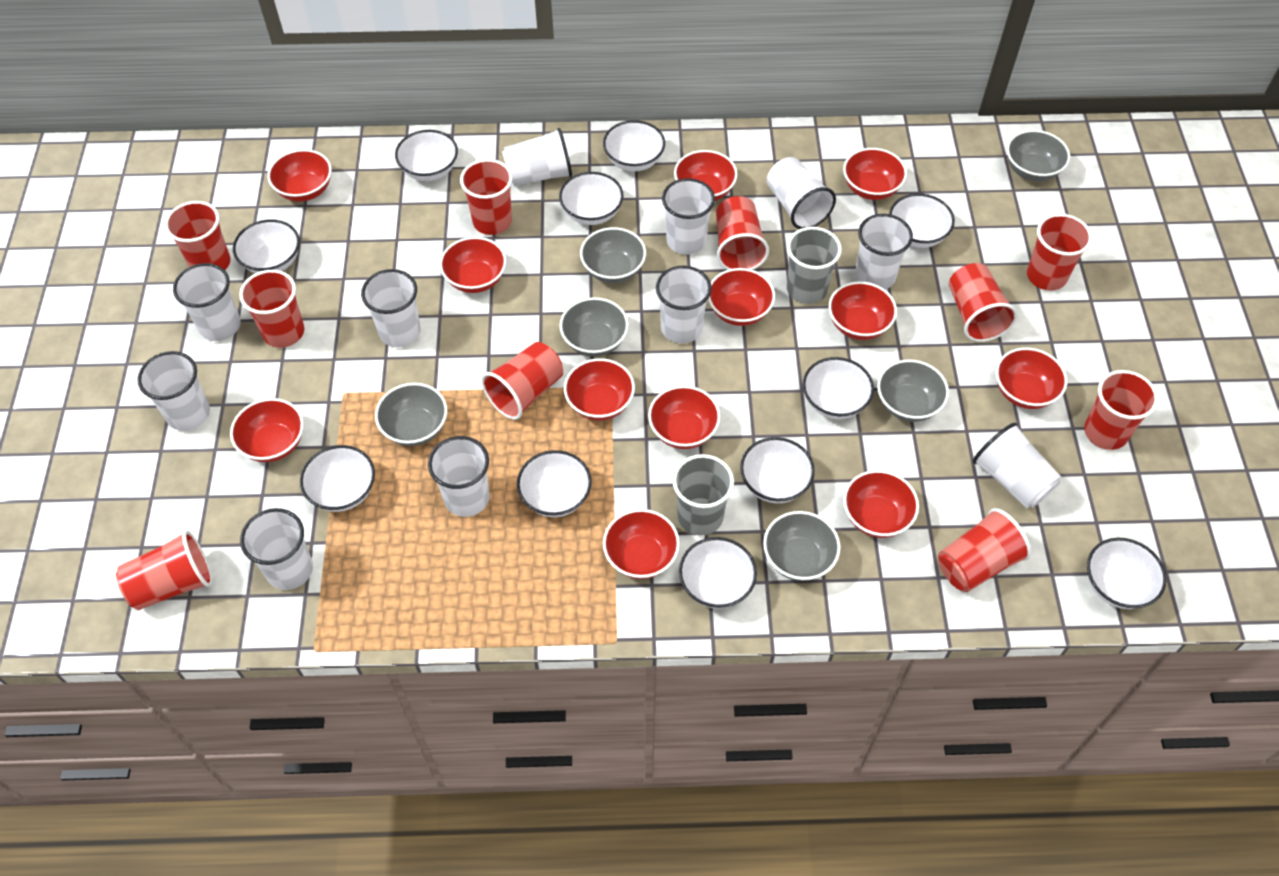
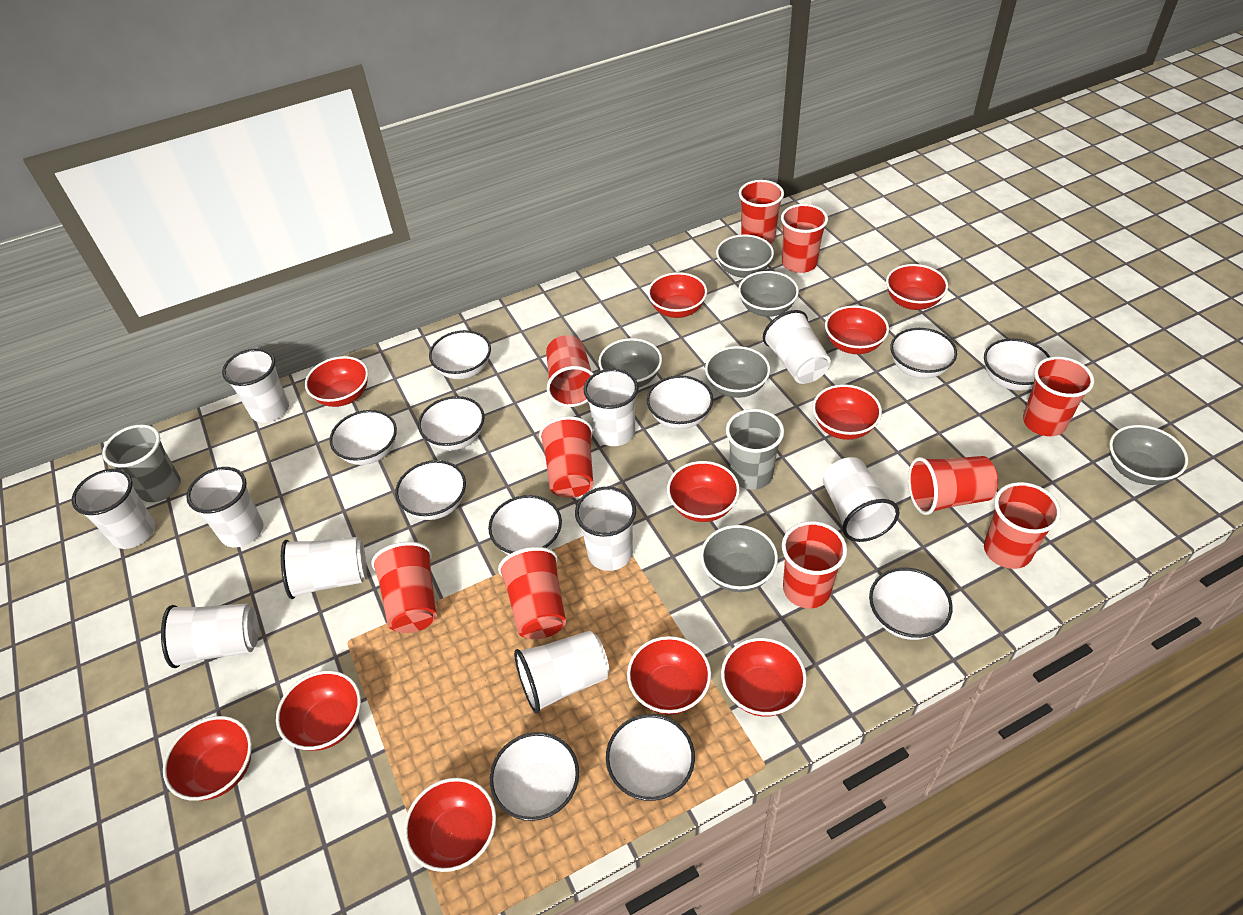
red bowl: [230,398,304,462] [268,149,332,202] [440,237,507,293] [564,358,635,421] [603,509,680,579] [648,386,720,449] [674,150,738,201] [708,268,775,326] [828,281,897,340] [843,148,907,200] [843,470,919,538] [996,347,1067,409] = 12 -> [163,716,252,801] [276,671,361,751] [305,356,368,407] [404,778,496,872] [627,636,711,715] [648,272,707,318] [667,461,740,522] [721,638,807,717] [812,384,882,440] [825,305,889,354] [886,264,948,310] = 11
white cup: [137,351,210,431] [173,263,240,341] [240,508,313,590] [361,269,421,347] [428,436,490,517] [502,128,572,186] [656,266,712,344] [662,178,715,255] [767,157,836,229] [855,214,913,289] [973,422,1061,508] = 11 -> [72,469,155,549] [161,603,258,668] [186,467,263,547] [222,348,289,423] [281,537,367,599] [514,631,609,714] [575,487,636,571] [584,369,638,446] [763,310,831,384] [823,457,900,542] = 10

